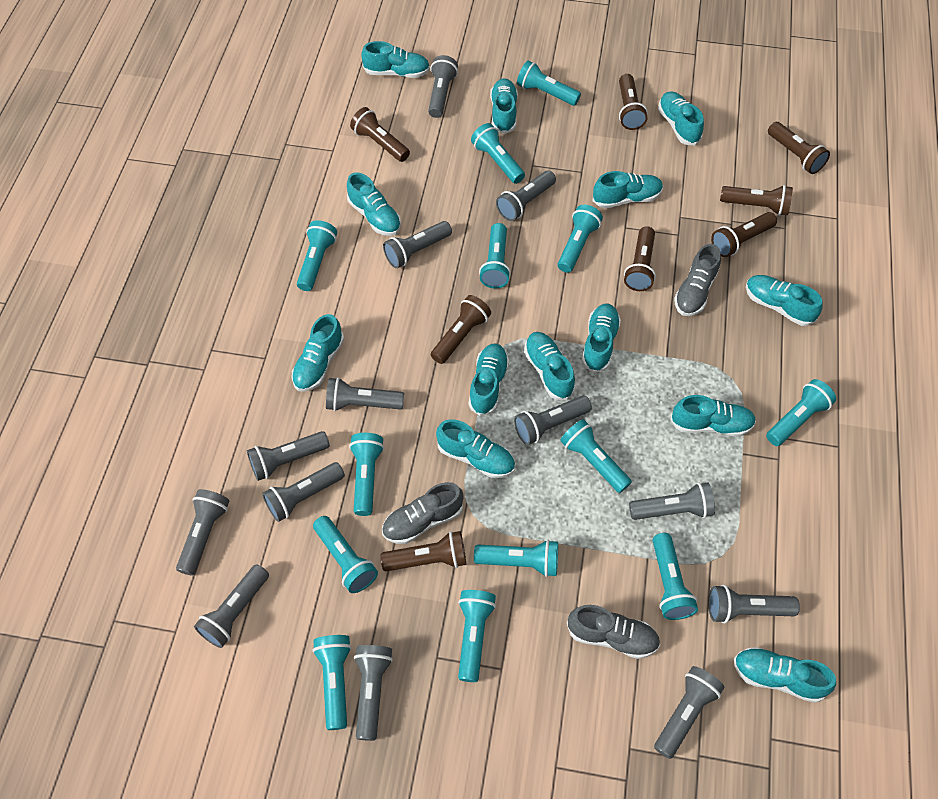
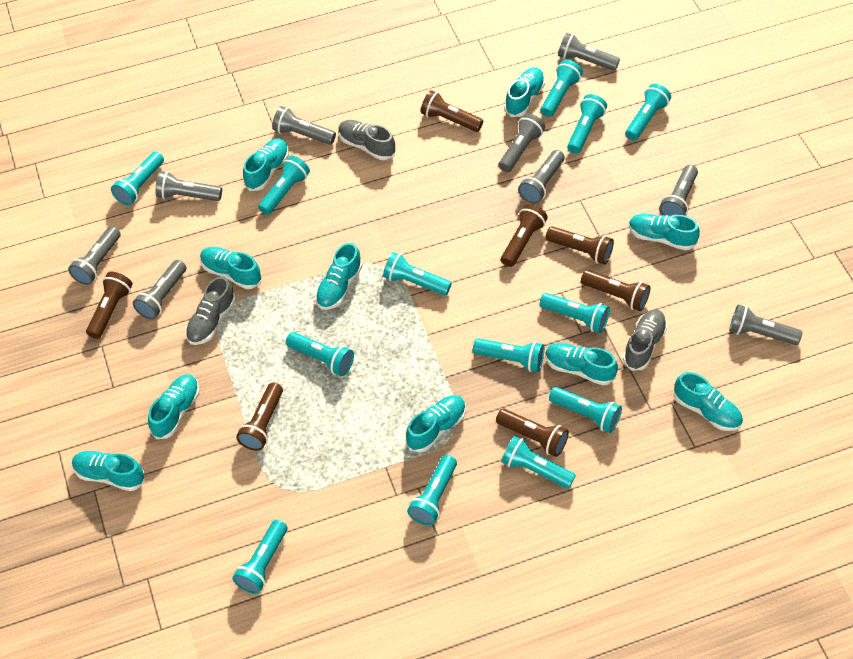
brown flashlight: [350,107,410,162] [380,531,466,571] [431,295,491,364] [619,74,648,130] [624,226,656,291] [711,212,777,257] [720,185,793,216] [768,122,830,174] = 8 -> [86,272,133,339] [236,383,283,451] [421,90,483,132] [496,409,569,457] [501,204,548,267] [546,226,614,265] [581,270,650,311] = 7
grey flashlight: [176,489,230,576] [194,564,269,648] [247,431,330,481] [262,462,345,522] [326,377,404,411] [354,645,393,741] [383,221,452,268] [428,55,458,118] [496,170,556,221] [514,396,592,445] [629,482,715,520] [654,666,724,759] [708,585,800,623] = 13 -> [68,226,121,285] [133,260,186,320] [155,171,222,201] [272,106,336,145] [499,114,545,172] [518,150,565,204] [558,33,620,71] [659,165,698,216] [729,304,803,345] = 9
turquoise shoe: [292,314,344,392] [347,172,401,236] [361,41,430,78] [436,419,515,478] [469,344,509,416] [490,78,518,134] [524,332,575,400] [582,304,621,373] [592,171,663,208] [658,92,704,145] [670,395,756,437] [734,647,836,703] [746,275,823,326] = 13 -> [72,451,145,491] [148,374,200,439] [200,247,262,289] [243,138,289,191] [315,242,363,310] [405,395,466,453] [504,67,545,117] [545,343,618,385] [629,214,700,250] [674,372,743,431] = 10

